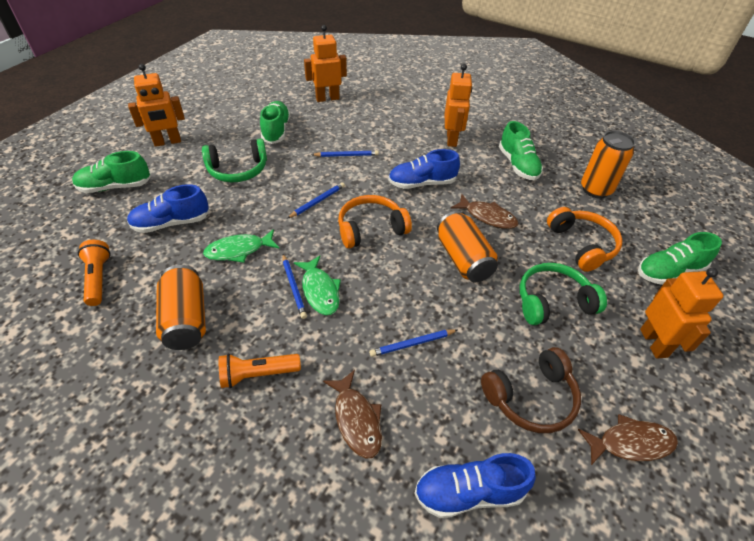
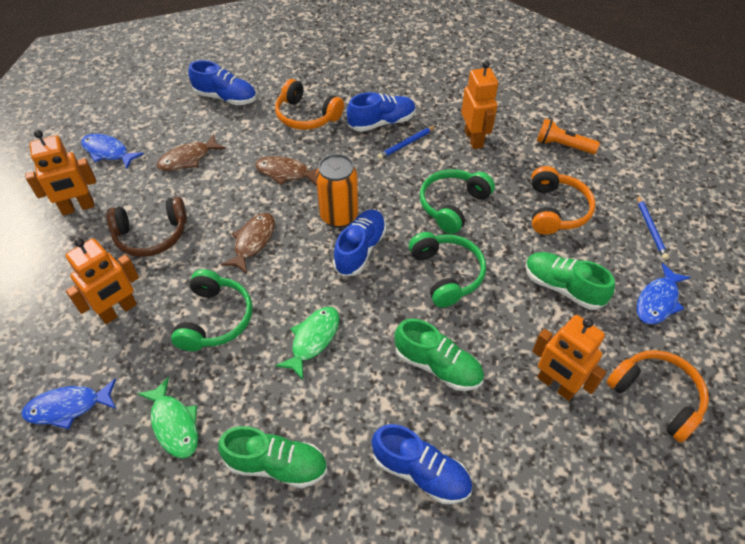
blue fish: none = 0 -> [21,378,116,429] [81,134,144,169] [637,263,691,324] = 3
blue pencil: [282,254,307,319] [287,182,345,219] [312,150,379,157] [369,329,458,357] = 4 -> [377,126,436,159] [637,195,669,260] = 2
blue shoe: [127,184,209,233] [388,149,460,189] [414,453,536,518] = 3 -> [188,60,256,105] [333,210,386,276] [347,92,416,132] [372,424,472,504] = 4
green headphones: [202,138,267,182] [520,263,607,325] = 2 -> [171,269,253,351] [409,232,486,308] [420,169,495,234] = 3
green shoe: [72,151,151,193] [260,101,290,144] [499,121,543,180] [638,232,722,285] = 4 -> [218,426,328,488] [395,319,484,391] [525,252,615,310] = 3
orange can: [156,265,206,350] [437,211,498,282] [581,131,635,198] = 3 -> [316,154,358,228] = 1
orange flashlight: [78,240,111,306] [219,354,301,388] = 2 -> [537,118,600,154] = 1
orange headphones: [338,195,412,249] [547,207,622,272] = 2 -> [275,79,344,130] [531,166,596,235] [607,350,709,443] = 3

